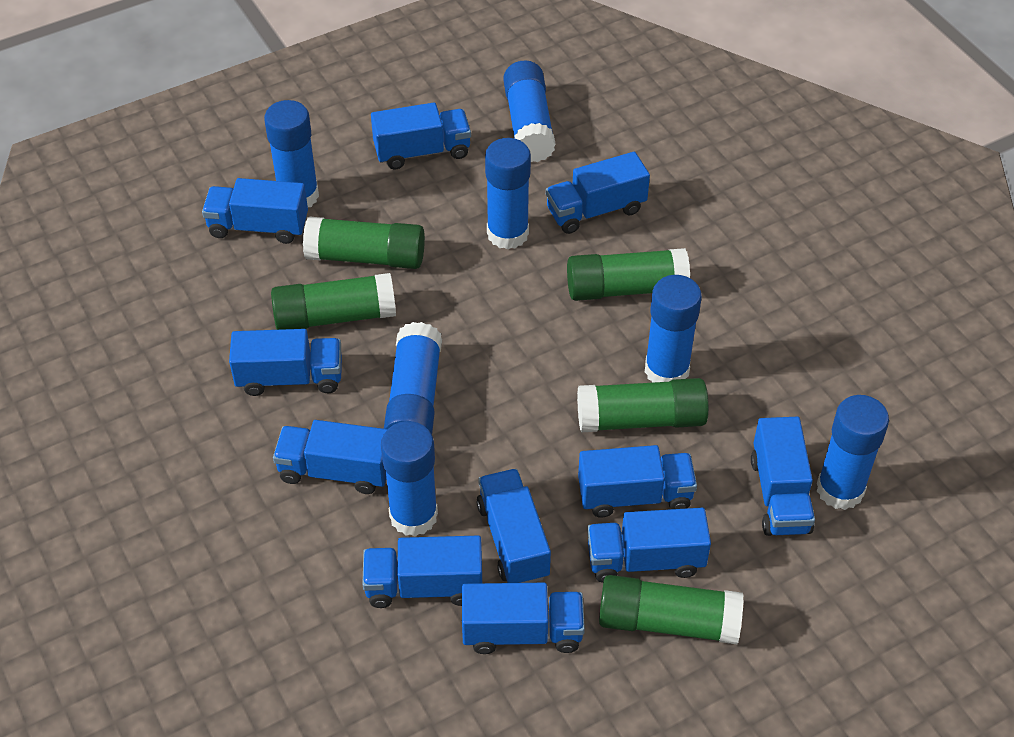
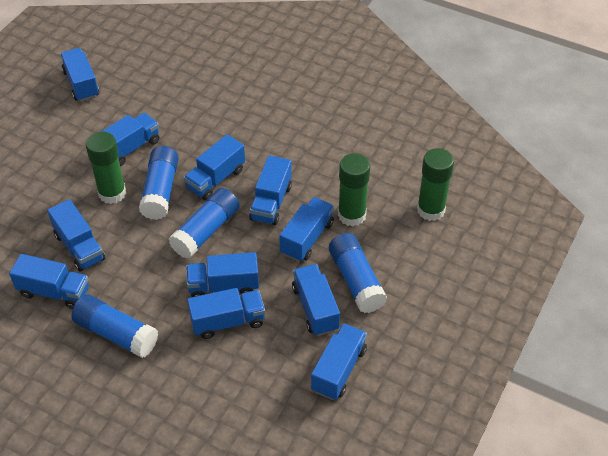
blue glue stick: [264,100,319,207] [381,421,438,536] [384,322,442,434] [485,138,531,250] [503,60,556,162] [645,275,702,383] [817,395,889,510] = 7 -> [71,294,159,358] [139,146,179,220] [169,188,240,259] [329,233,387,313] = 4
green glue stick: [271,273,396,330] [303,216,425,269] [567,248,690,301] [577,378,709,432] [599,575,744,644] = 5 -> [86,132,126,204] [338,153,370,226] [417,148,454,221] = 3

